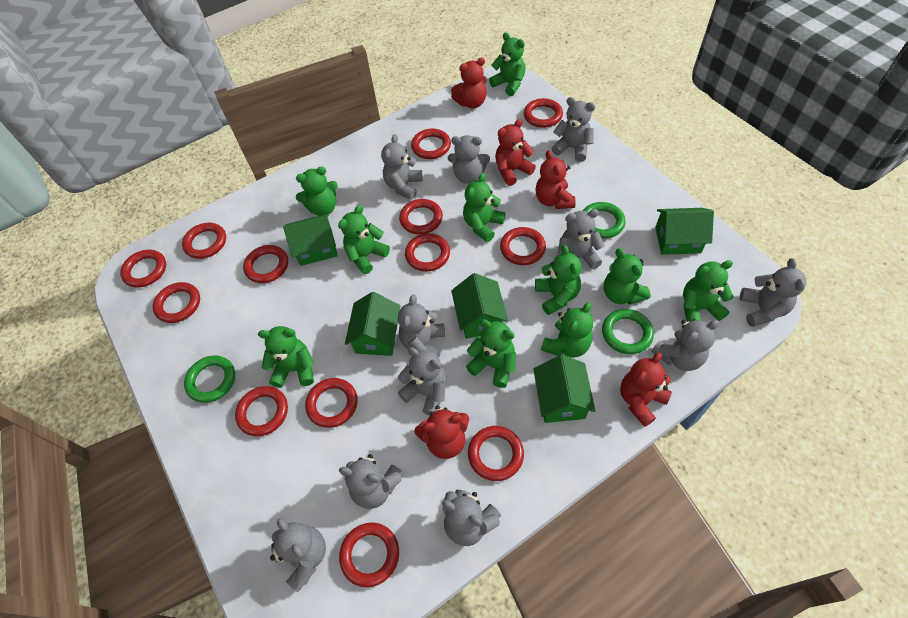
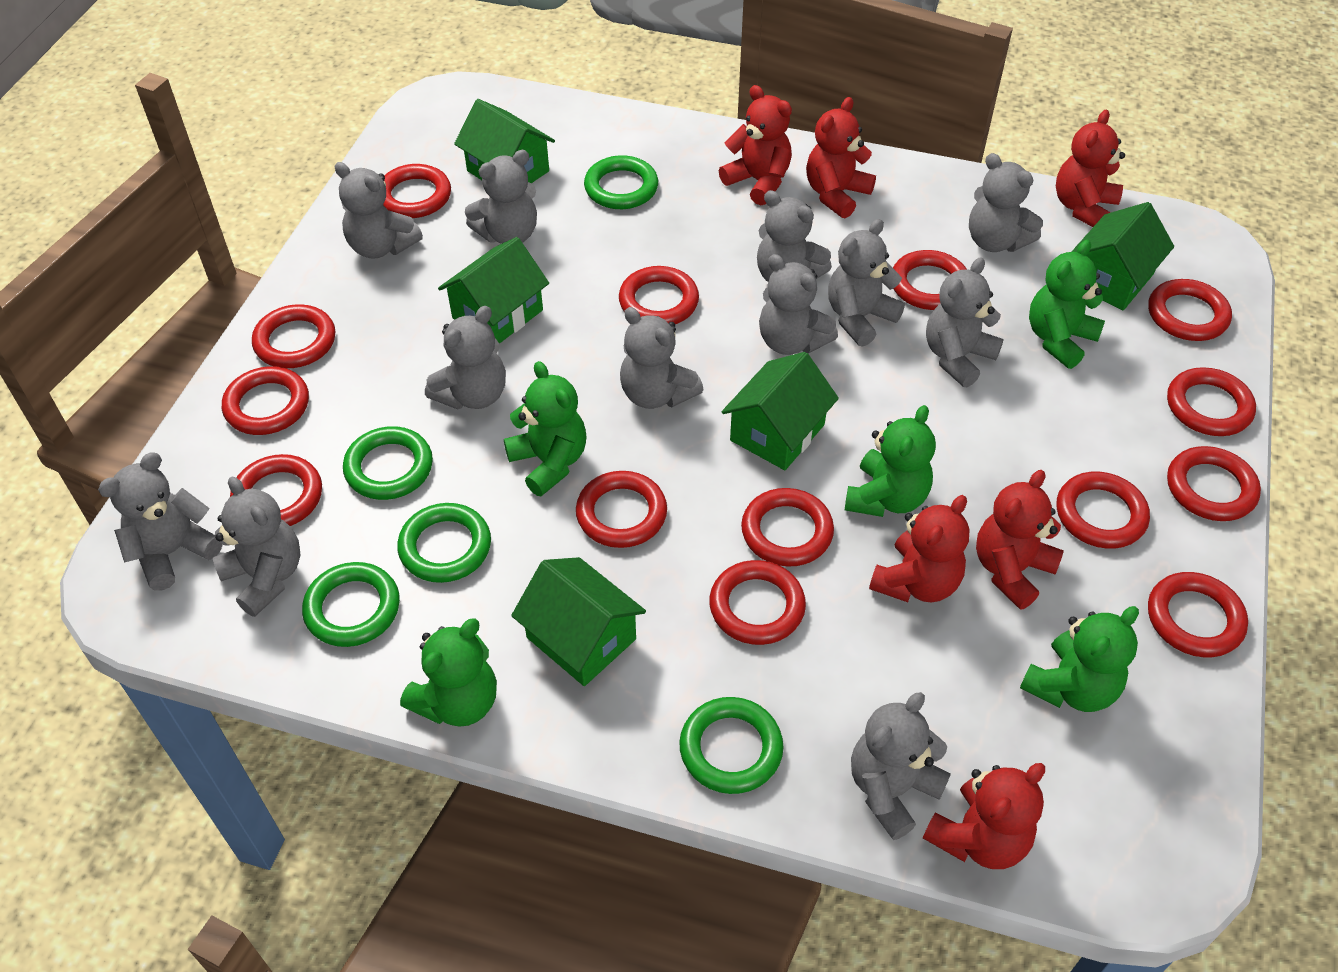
green ring: [184,356,235,403] [583,202,626,239] [602,309,654,354] = 3 -> [302,562,400,647] [343,426,433,500] [397,503,491,583] [584,155,658,209] [679,697,784,794] = 5
green teddy bear: [258,326,314,388] [296,166,338,216] [338,205,390,274] [463,173,505,242] [466,319,516,388] [489,33,526,96] [535,245,582,315] [541,303,593,358] [604,248,651,305] [683,260,734,322] = 10 -> [400,619,497,727] [504,361,587,496] [845,405,936,517] [1020,606,1139,712] [1029,240,1105,369] = 5
grey teddy bear: [270,518,326,592] [339,454,404,509] [381,134,423,200] [398,294,445,358] [398,348,447,416] [442,490,501,546] [448,135,490,184] [552,97,595,162] [558,209,605,269] [651,319,719,371] [740,258,806,327] = 11 -> [98,452,223,591] [213,477,301,617] [334,162,423,259] [425,306,506,410] [465,150,537,244] [620,307,704,409] [757,190,832,282] [759,254,838,355] [828,219,905,347] [851,692,951,840] [926,257,1004,387] [969,153,1043,252] = 12
red ring: [120,250,166,288] [153,282,200,323] [182,223,226,259] [235,386,288,436] [243,245,288,283] [305,378,358,428] [339,523,399,587] [399,199,443,234] [405,233,450,272] [411,129,451,159] [468,426,524,481] [500,227,546,265] [524,98,563,128] = 13 -> [222,366,309,435] [230,454,322,526] [252,304,335,368] [383,164,451,218] [576,471,667,548] [619,266,699,324] [709,560,806,645] [741,488,834,567] [893,250,967,310] [1057,472,1150,549] [1148,279,1232,341] [1148,572,1248,657] [1167,367,1256,436] [1167,446,1261,521] = 14
red teddy bear: [414,406,469,459] [451,57,487,108] [495,119,536,186] [536,150,576,209] [620,352,672,427] = 5 -> [719,85,792,205] [806,97,876,218] [869,495,969,602] [923,763,1045,869] [976,470,1064,610] [1056,110,1125,227] = 6

